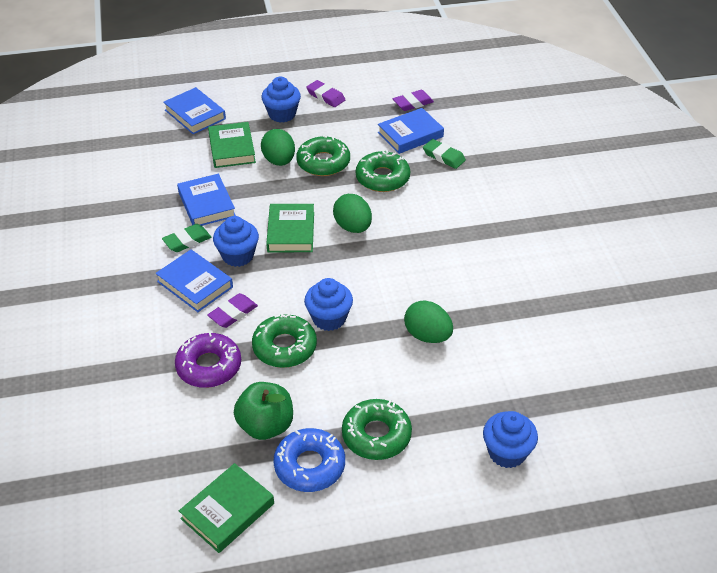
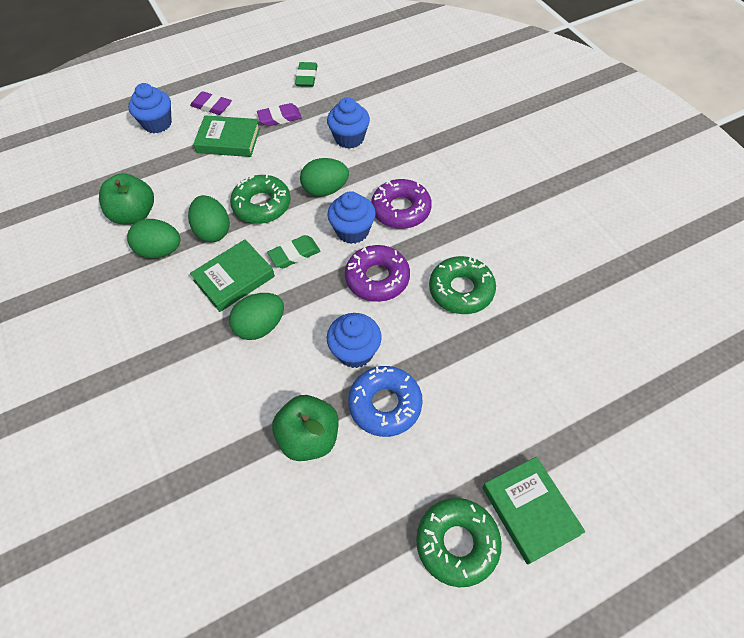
blue book: [155,250,233,312] [163,87,226,134] [177,174,236,226] [378,108,444,154] = 4 -> none = 0
green apple: [234,382,293,440] = 1 -> [99,173,154,225] [272,395,338,461] = 2
green donut: [252,313,317,368] [296,135,350,176] [342,399,412,460] [356,150,410,192] = 4 -> [230,174,291,224] [416,498,502,587] [429,256,496,314] = 3
green egg: [261,129,295,166] [333,194,372,233] [404,300,453,343] = 3 -> [127,219,181,259] [188,195,230,242] [229,293,284,340] [300,158,349,197] = 4
purple donut: [175,332,241,388] = 1 -> [345,245,410,302] [371,179,432,229] = 2
purple eraser: [207,293,258,328] [306,80,345,107] [393,90,434,111] = 3 -> [190,91,232,115] [257,103,302,126] = 2

